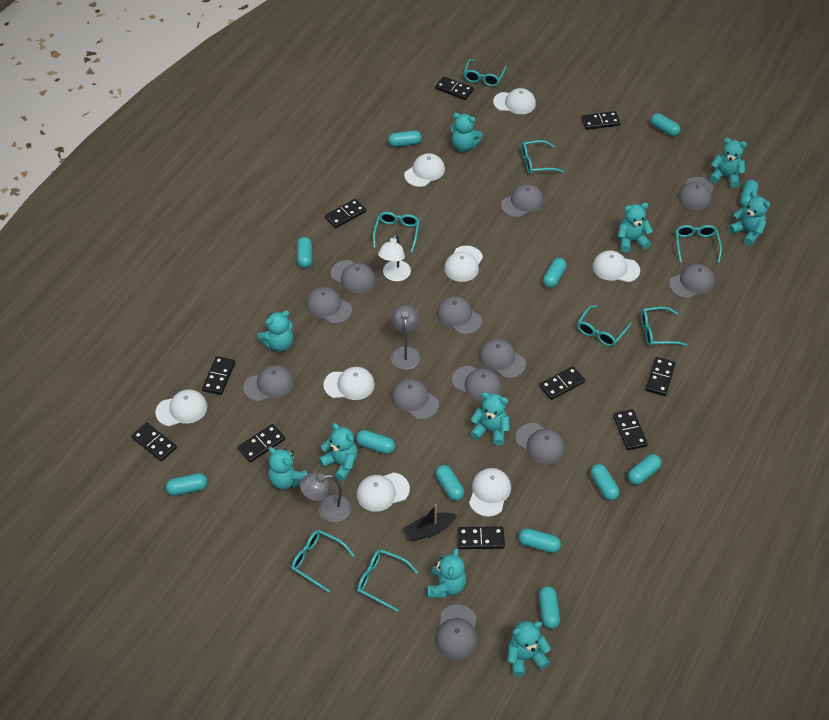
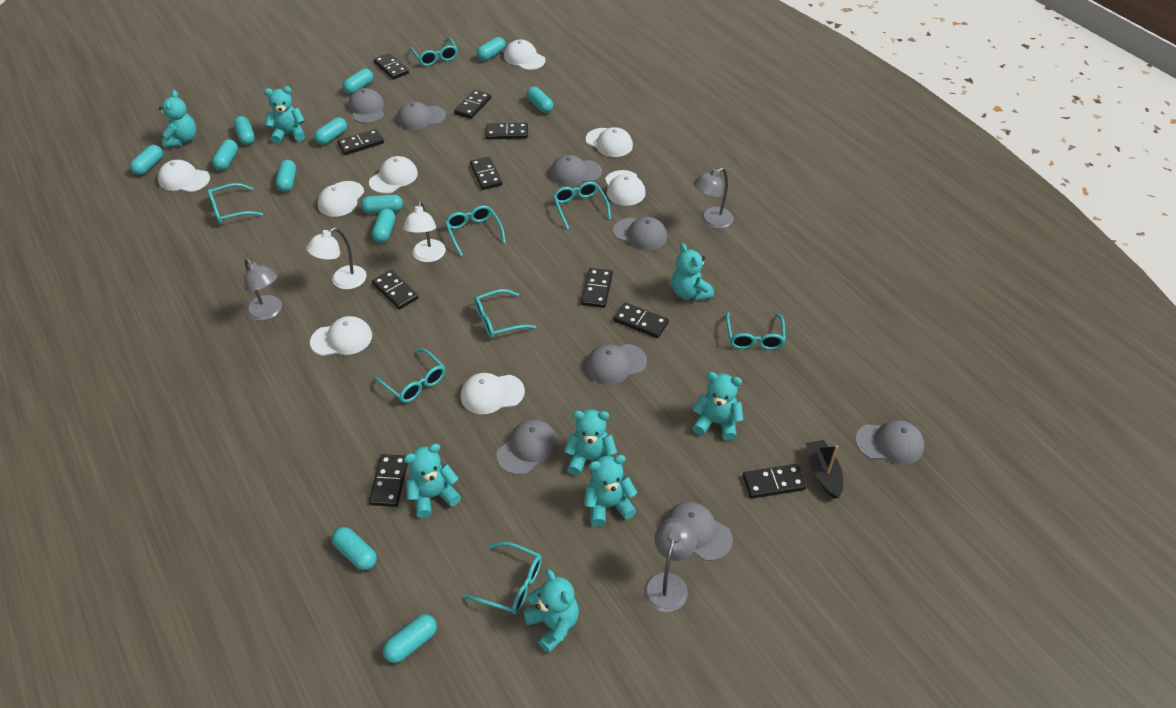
grey cap: [243,365,294,402] [306,287,352,324] [331,260,376,293] [391,379,439,420] [435,604,478,660] [437,296,482,335] [452,365,501,402] [479,339,526,378] [501,184,544,217] [516,423,565,464] [669,264,715,299] [678,177,714,210] = 12 -> [348,88,384,123] [397,102,446,130] [497,420,558,475] [550,155,602,186] [586,344,647,385] [613,217,667,251] [665,502,733,561] [855,420,924,465] = 8
grey lamp: [300,473,351,522] [391,305,421,370] = 2 -> [244,258,282,321] [644,518,697,612] [693,167,734,229] = 3
turquoise teddy bear: [258,311,293,352] [269,447,308,490] [319,423,358,481] [427,548,466,598] [450,113,482,152] [470,392,510,446] [507,621,551,676] [618,203,653,253] [710,138,747,188] [729,191,770,245] = 10 -> [159,90,196,148] [264,86,305,144] [404,444,461,518] [523,569,579,653] [564,409,617,475] [584,455,637,526] [672,243,714,301] [692,372,743,441] = 8
white lamp: [378,234,411,281] = 1 -> [306,227,366,290] [403,201,446,262] = 2

